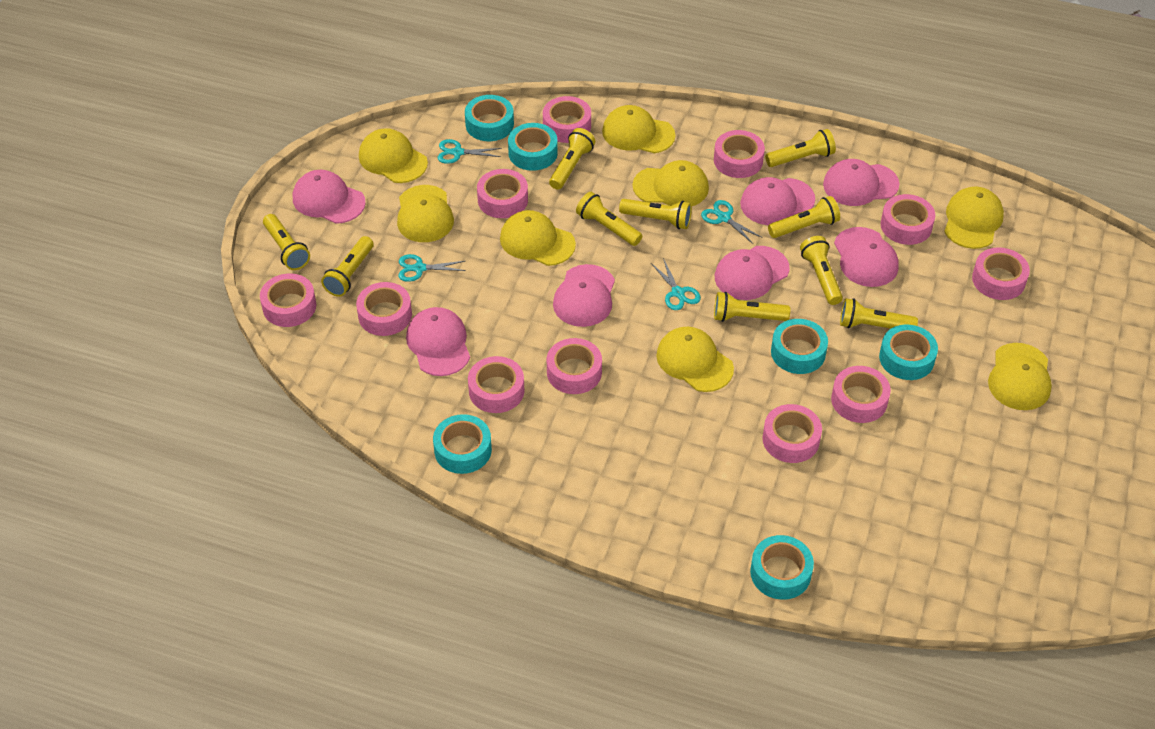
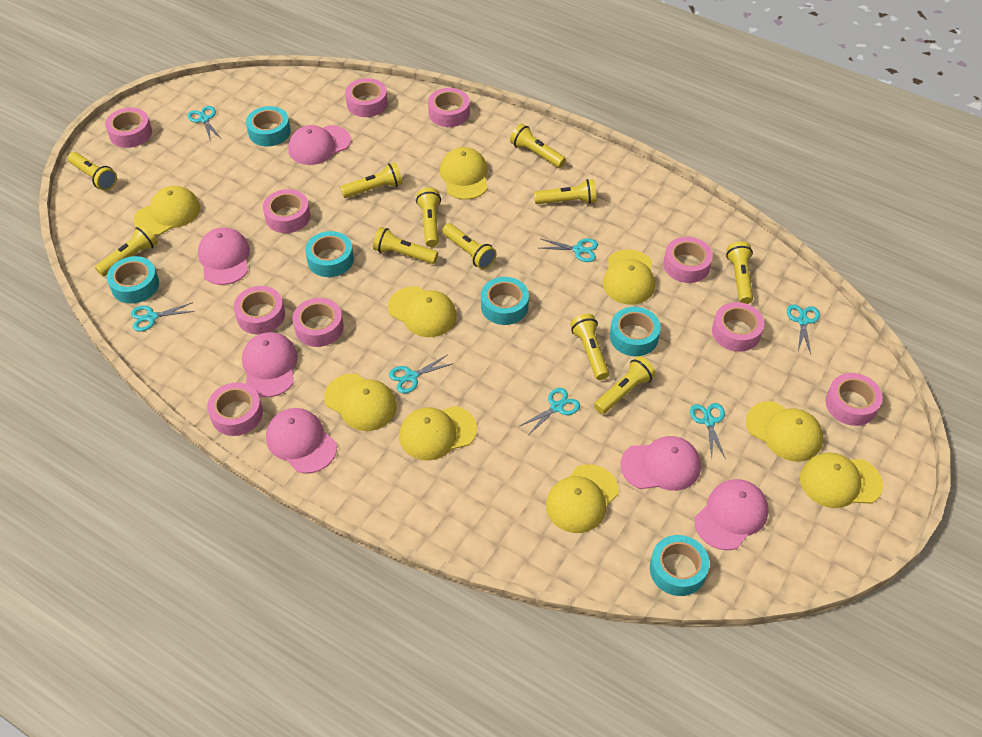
pink cap: [293,170,366,224] [406,307,470,376] [553,264,615,327] [715,246,789,300] [740,177,815,225] [823,159,899,206] [834,227,899,287] = 7 -> [198,227,250,285] [242,332,298,397] [266,408,337,474] [288,125,351,165] [620,436,701,491] [695,479,769,550] = 6
pink tape: [260,273,316,327] [356,282,412,336] [468,356,525,413] [477,169,528,218] [543,96,591,143] [547,338,602,394] [714,130,765,178] [762,404,822,463] [831,366,891,423] [881,194,935,245] [972,247,1030,300] = 11 -> [105,108,152,148] [207,382,263,436] [234,286,285,334] [263,189,310,233] [293,298,344,347] [345,78,388,117] [428,88,470,127] [664,237,713,283] [712,302,764,352] [825,373,883,426] = 10
turquoise scissors: [398,254,466,282] [437,139,502,164] [651,258,701,310] [701,200,762,244] = 4 -> [131,302,195,332] [188,106,221,142] [389,355,454,394] [520,388,580,434] [540,239,598,262] [690,403,726,459] [787,304,820,354] = 7
yellow cap: [359,128,428,183] [397,185,454,242] [500,210,576,266] [602,105,675,153] [633,160,709,206] [656,327,734,392] [944,187,1004,249] [988,343,1052,410] = 8 -> [134,186,200,236] [324,374,397,431] [388,286,457,337] [399,406,477,461] [440,147,488,200] [546,464,618,533] [603,249,655,305] [746,401,823,462] [800,452,883,508] = 9
yellow flashlight: [263,214,310,270] [321,236,374,297] [549,128,595,190] [576,192,642,246] [619,199,692,229] [714,292,790,322] [765,129,836,167] [768,196,840,238] [800,236,843,305] [840,298,918,329] = 10 -> [68,152,117,191] [95,224,158,277] [340,163,403,198] [373,227,438,264] [416,188,441,247] [442,223,496,269] [510,124,566,168] [534,179,596,204] [570,314,609,380] [594,356,656,414] [726,241,753,304] = 11

